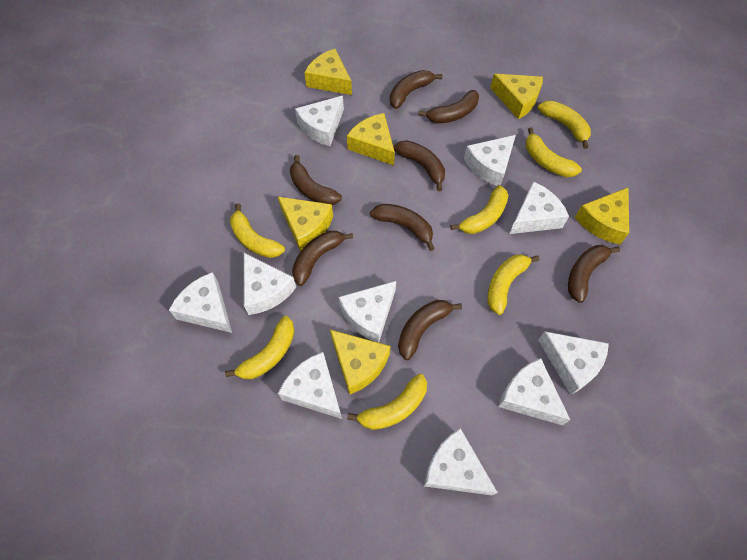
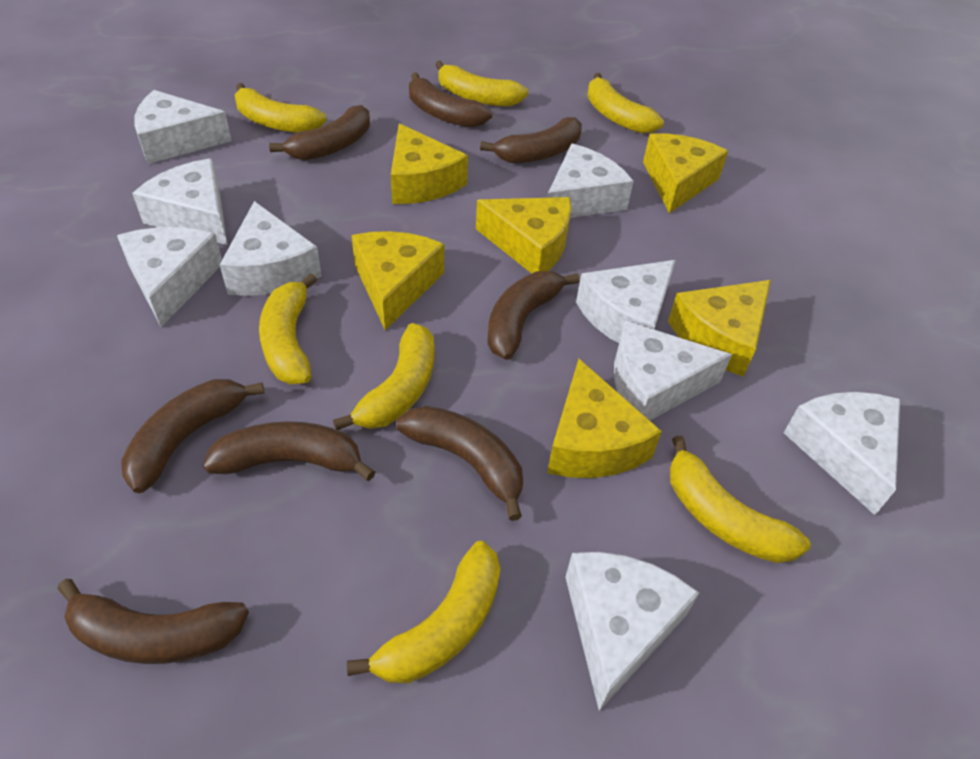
white cheese: [169,272,232,333] [244,253,296,315] [278,352,342,419] [295,96,344,146] [339,281,396,343] [424,428,498,496] [464,135,516,186] [498,358,570,425] [509,181,569,234] [538,331,609,395] = 10 -> [117,227,222,327] [132,159,227,245] [134,90,232,164] [220,201,322,296] [547,144,634,218] [565,552,699,711] [576,260,676,343] [614,321,732,420] [784,392,900,515] = 9

